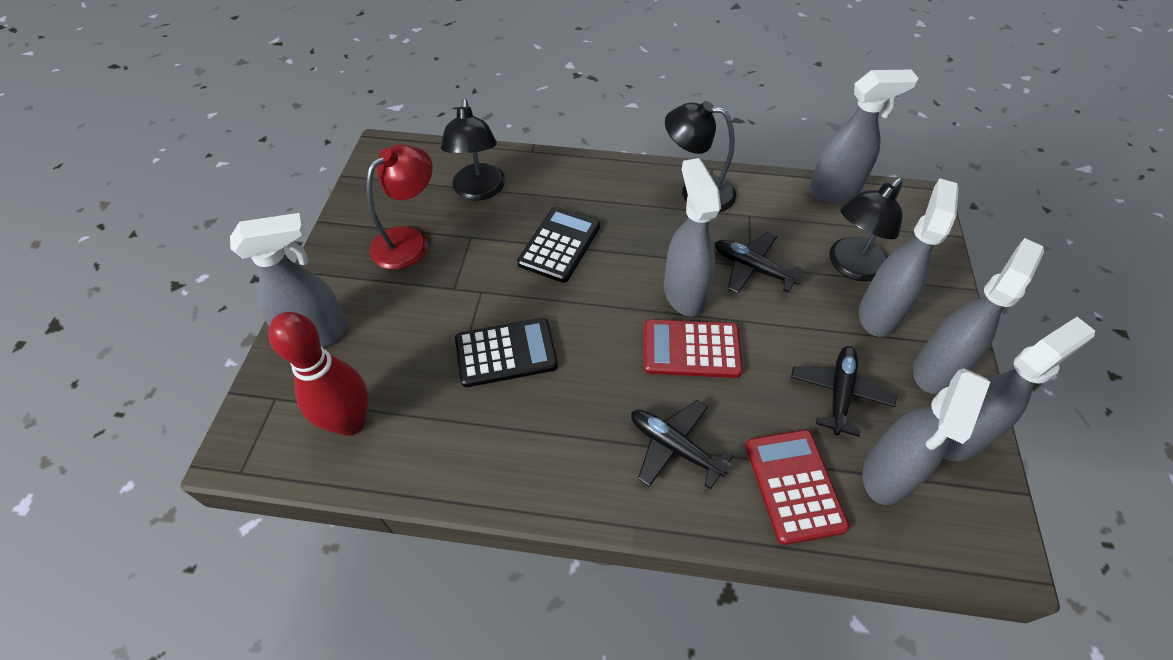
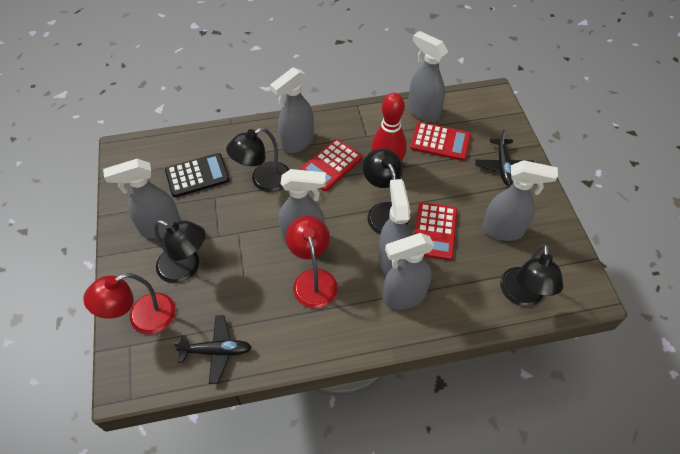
black calculator: [455,318,558,387] [517,207,600,283] = 2 -> [165,153,230,197] = 1
black lamp: [441,98,505,200] [665,101,736,213] [829,178,903,282] = 3 -> [154,220,206,283] [226,127,290,192] [363,148,408,235] [500,244,564,306] = 4
black plane: [631,400,734,489] [715,232,806,294] [791,346,897,437] = 3 -> [173,315,252,384] [475,129,534,185] = 2
red calculator: [644,319,743,378] [746,430,849,545] = 2 -> [299,139,362,191] [410,122,471,161] [414,202,457,260] = 3
red lamp: [366,144,433,270] = 1 -> [83,273,175,334] [286,216,338,308] = 2

